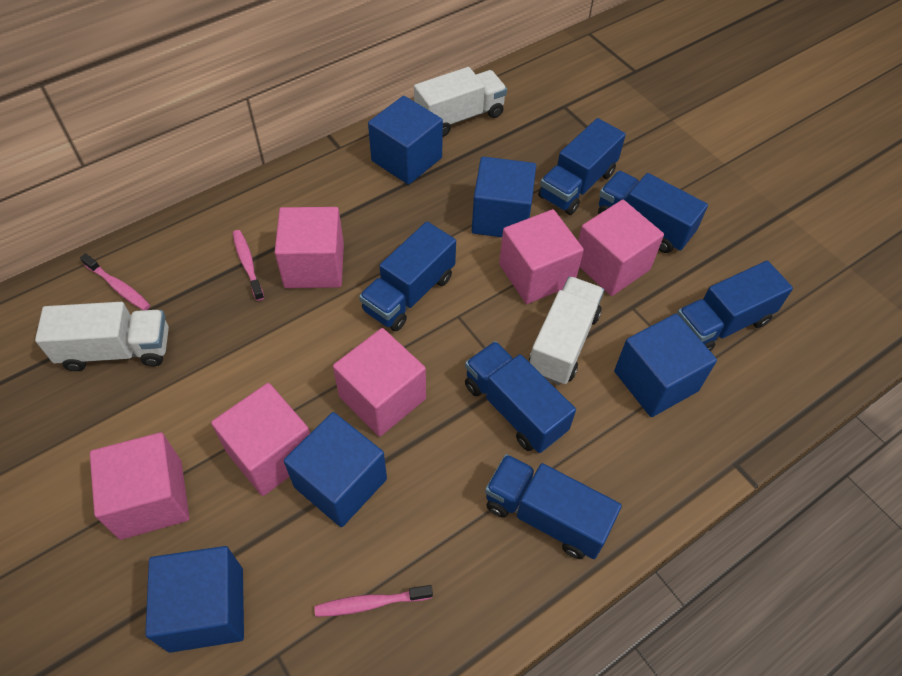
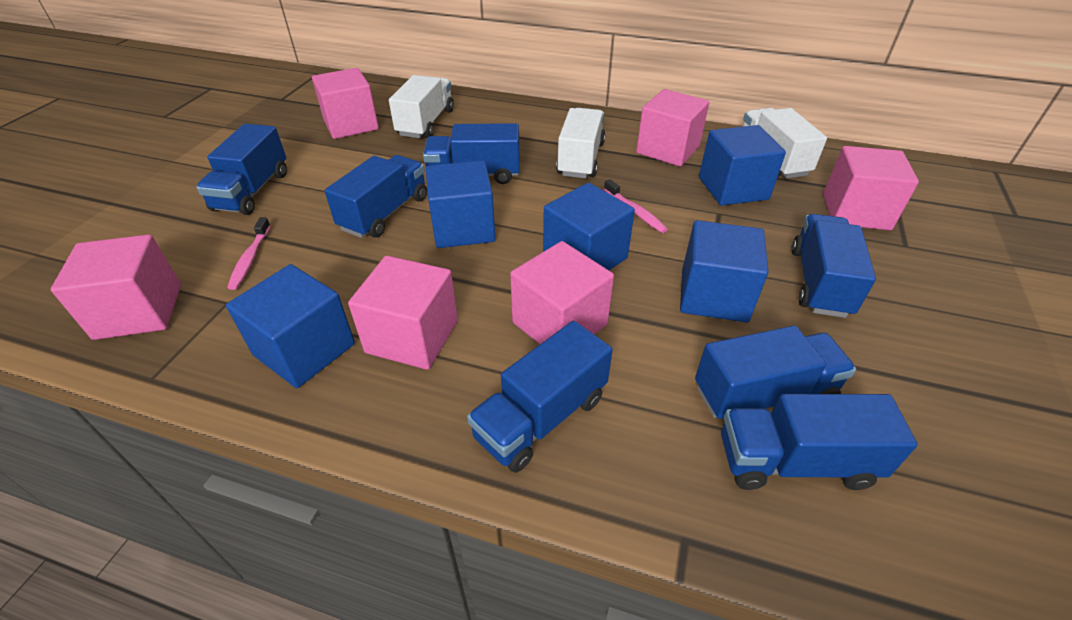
blue truck: [359,222,456,331] [465,341,576,453] [485,454,622,559] [538,118,626,215] [598,171,708,253] [677,261,793,351] = 6 -> [196,124,287,215] [325,155,427,238] [423,123,520,184] [467,321,613,473] [695,326,856,419] [721,394,918,490] [792,214,876,318] = 7
pink toothbrush: [80,253,150,310] [233,230,264,301] [314,585,433,617] = 3 -> [227,217,271,290] [604,179,668,233] = 2

